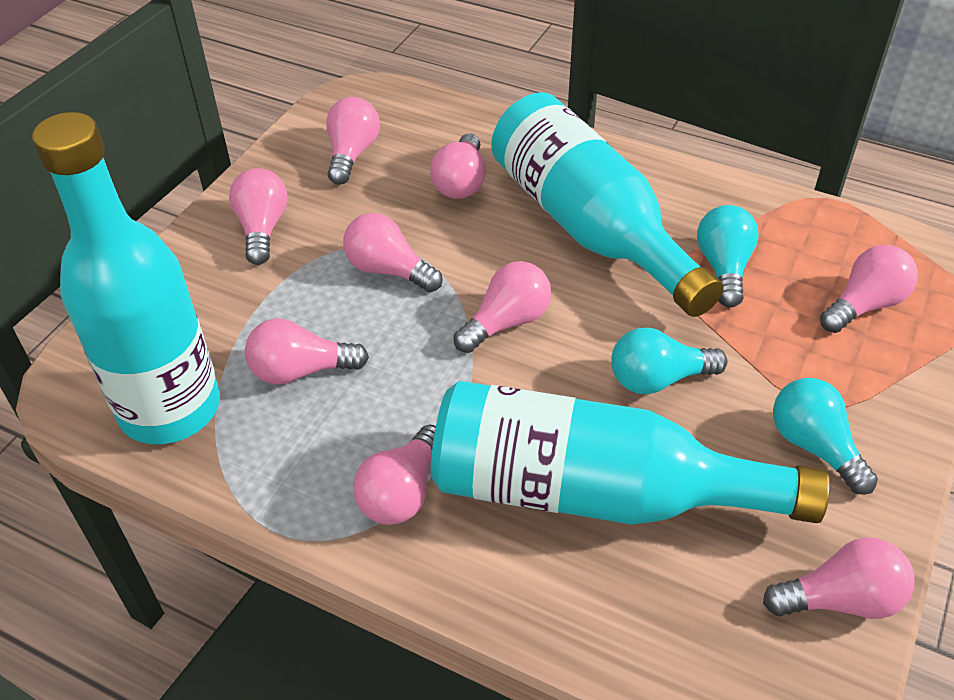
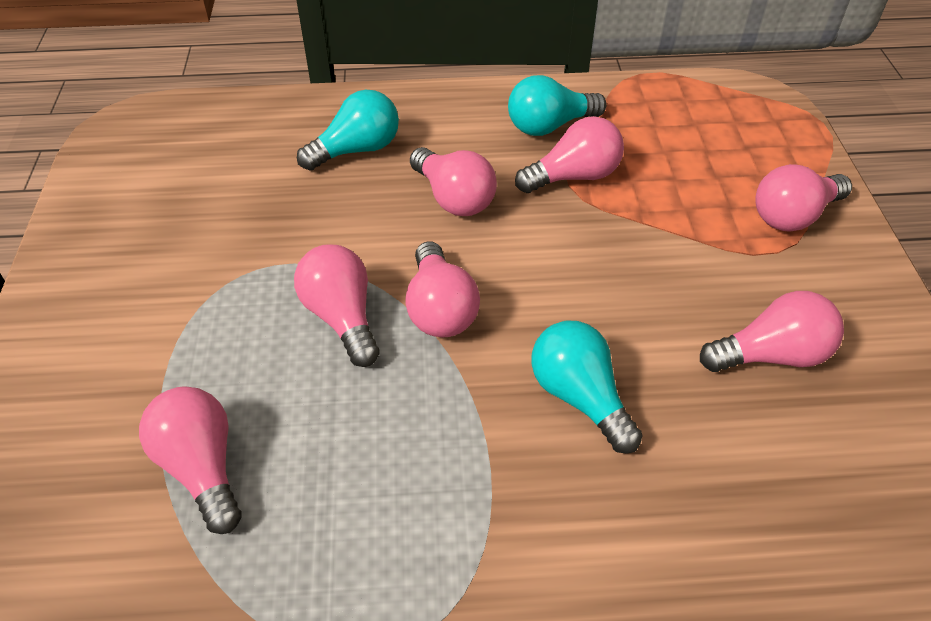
pink light bulb: [229,168,288,265] [245,318,369,385] [326,97,380,184] [343,213,443,292] [353,425,436,525] [430,133,486,199] [453,261,551,353] [763,537,915,619] [820,245,918,333] = 9 -> [139,387,242,534] [294,244,380,367] [405,241,480,337] [410,147,497,216] [515,116,624,193] [700,291,844,372] [755,164,852,232] = 7
turquoise bottle: [32,112,220,444] [431,381,830,525] [491,92,724,317] = 3 -> none = 0

